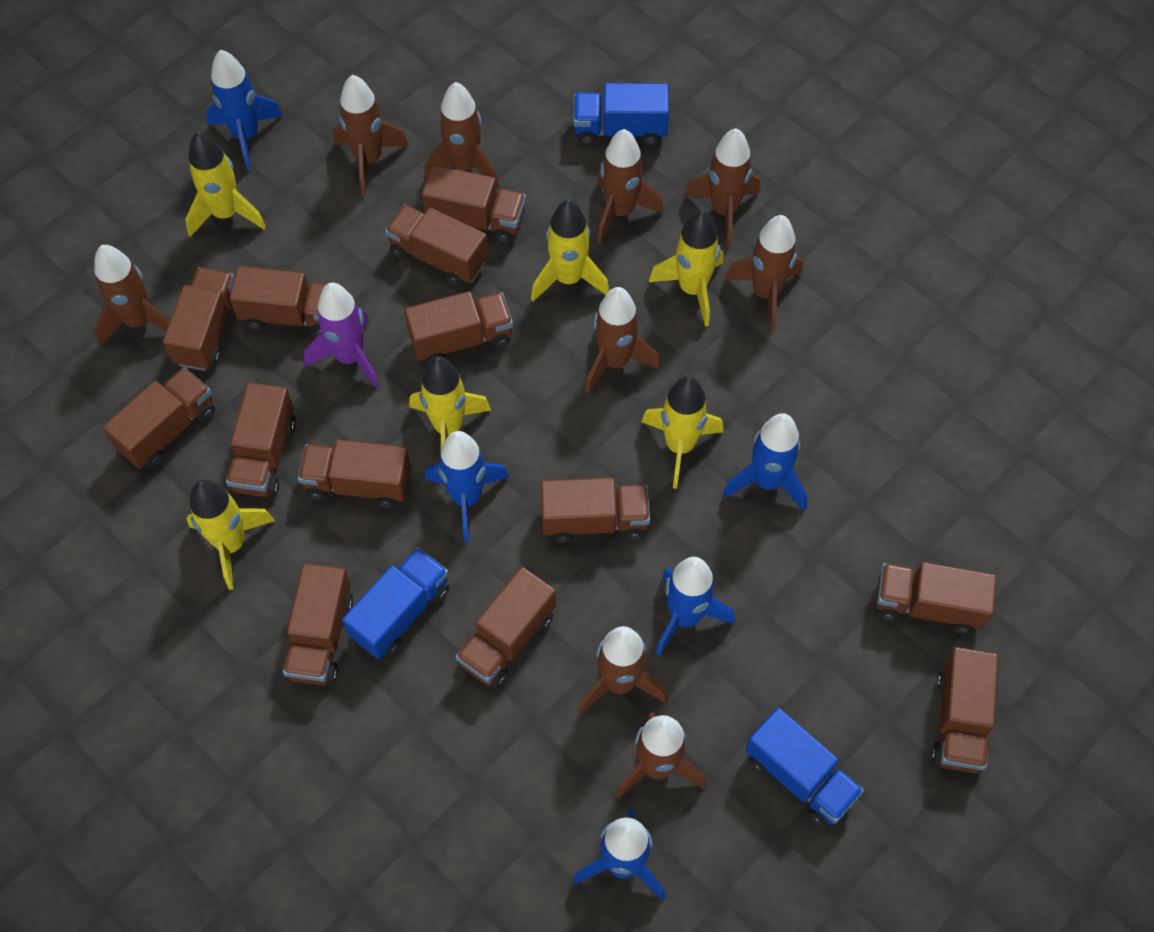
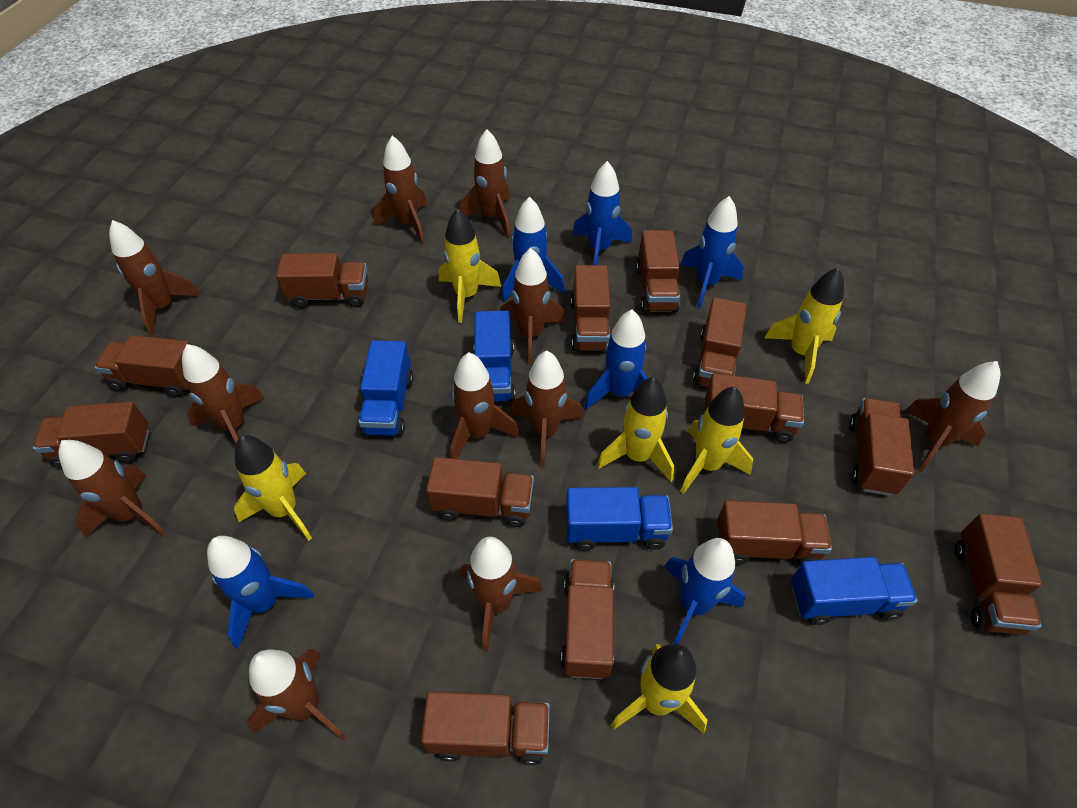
blue rocket: [206,50,283,170] [425,431,509,542] [573,809,666,901] [656,557,735,657] [723,413,807,511] = 5 -> [207,536,314,649] [502,197,565,302] [572,161,632,265] [584,309,647,409] [664,538,745,644] [680,196,744,309] = 6
blue truck: [342,547,450,659] [573,83,669,146] [745,708,864,828] = 3 -> [359,340,413,436] [474,311,515,402] [566,487,673,550] [791,557,918,625] = 4
brown rocket: [94,245,170,346] [333,75,409,195] [424,82,499,189] [579,626,668,715] [585,287,661,394] [597,129,664,244] [615,712,706,799] [684,128,760,247] [724,215,803,332] = 9 -> [59,440,166,538] [109,220,201,335] [182,344,264,443] [247,649,346,741] [374,136,427,244] [450,352,520,459] [460,129,510,237] [461,537,543,652] [500,248,565,364] [511,350,583,467] [905,361,1000,472] = 11
purple rocket: [304,283,380,389] = 1 -> none = 0

